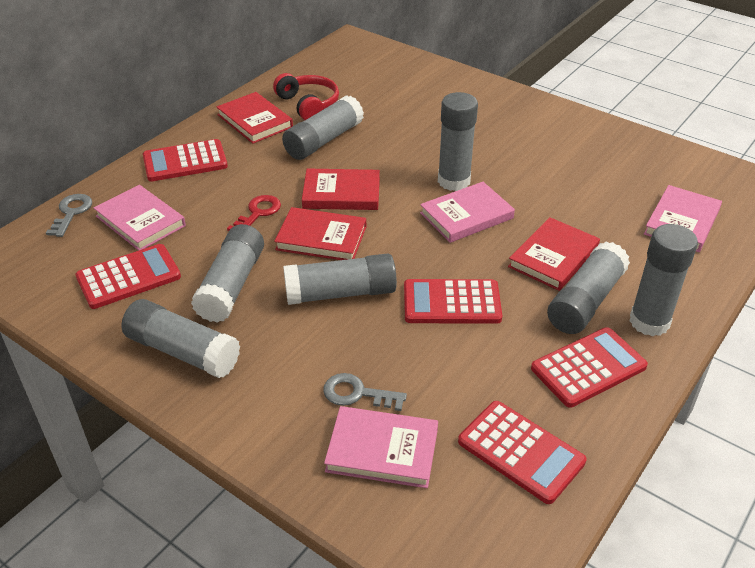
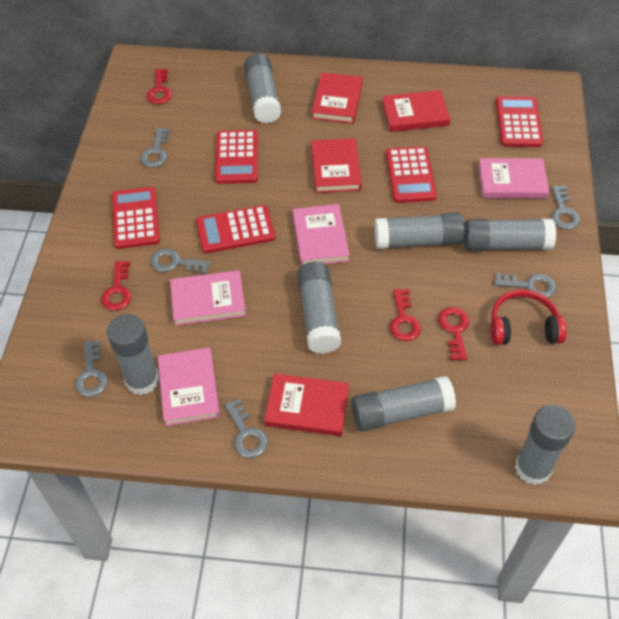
grey key: [46,194,92,237] [323,373,407,411] = 2 -> [75,340,108,397] [140,128,170,167] [151,248,210,274] [224,398,268,458] [494,272,556,298] [551,185,580,229] = 6
red key: [227,195,281,231] = 1 -> [101,261,131,311] [147,69,172,104] [390,289,421,341] [438,307,469,361] = 4

